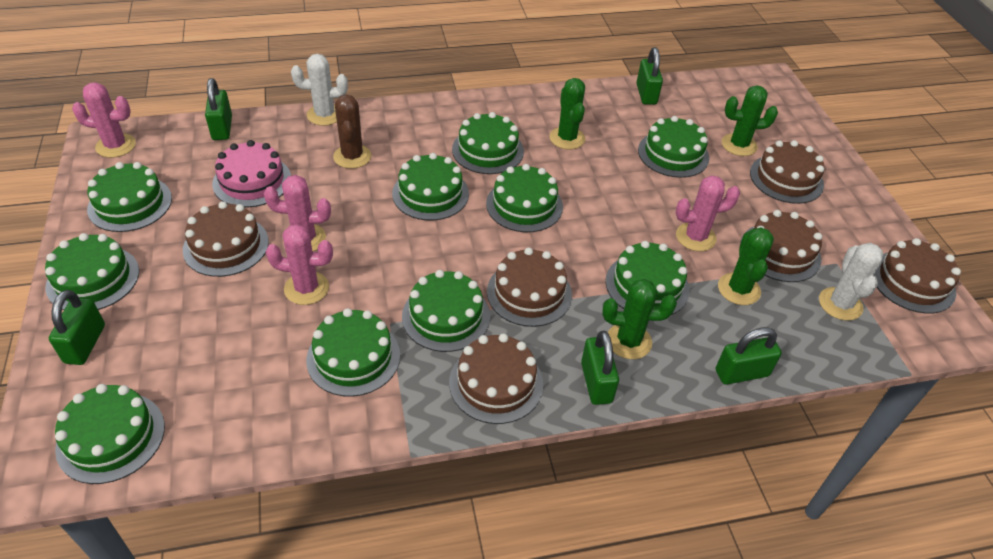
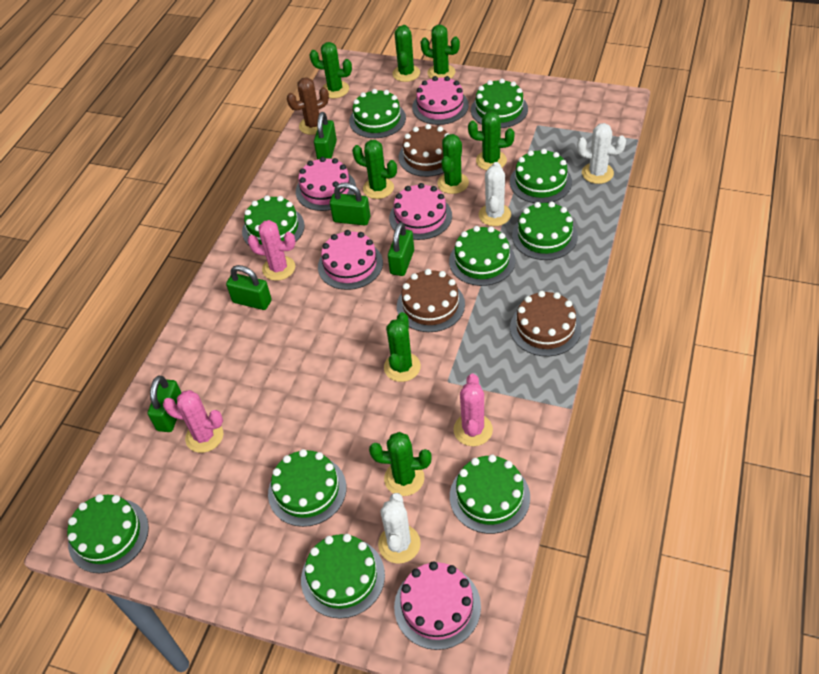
brown cake: [183,201,269,277] [449,333,543,424] [487,247,572,327] [740,210,822,282] [750,140,825,204] [873,238,961,314] = 6 -> [397,269,465,332] [399,124,449,177] [510,291,581,357] = 3
green cactus: [550,78,585,149] [603,279,677,359] [718,227,774,305] [722,85,778,156] = 4 -> [310,42,352,98] [352,140,397,199] [369,432,432,496] [384,312,421,382] [393,25,420,82] [420,25,460,79] [437,134,469,194] [468,111,515,170] = 8
pink cactus: [72,82,136,158] [264,175,331,251] [266,224,333,305] [676,175,740,251] = 4 -> [163,390,223,453] [247,220,296,281] [454,374,493,446] = 3
pink cake: [212,140,291,208] = 1 -> [296,157,356,211] [318,230,383,290] [389,183,452,240] [394,561,481,650] [412,76,469,125] = 5
white cactus: [291,54,348,126] [819,243,883,320] = 2 -> [378,493,421,564] [479,162,511,226] [577,123,626,184] = 3

